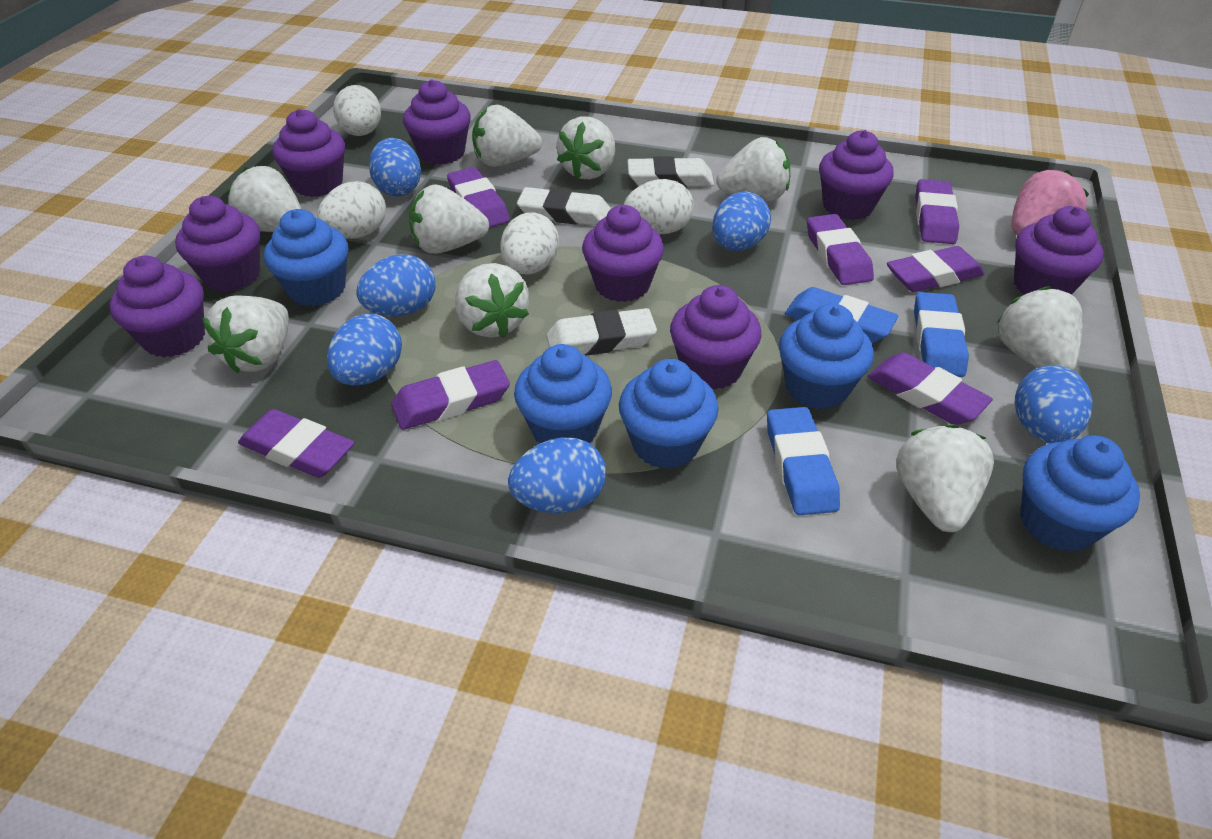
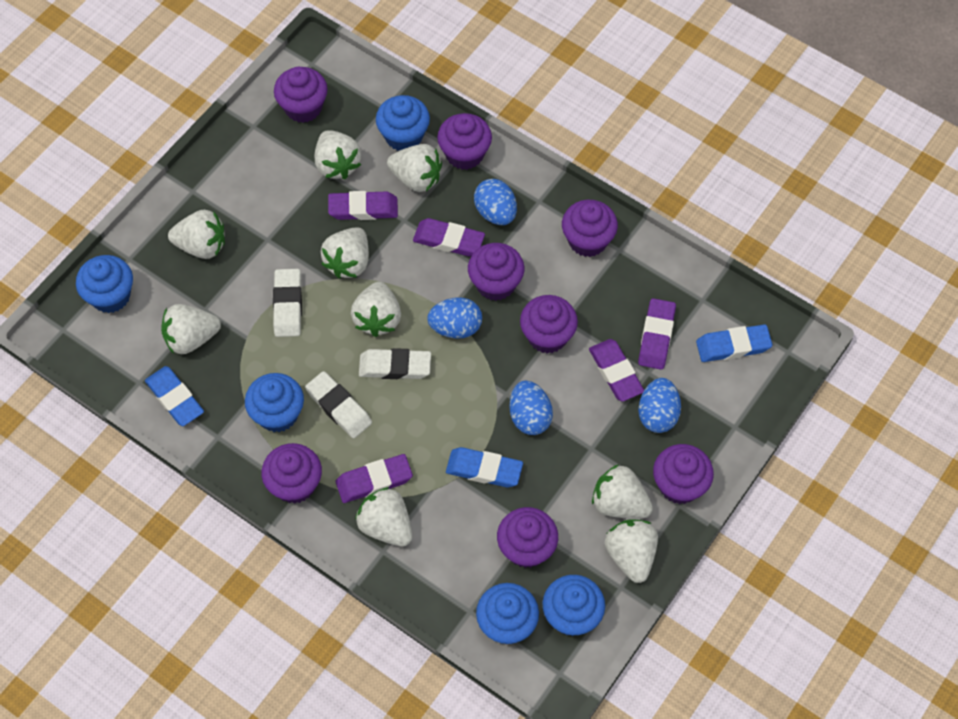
blue egg: [327,314,402,386] [356,254,435,317] [369,138,421,196] [508,437,606,513] [712,191,771,251] [1015,365,1093,443] = 6 -> [427,297,482,339] [474,179,517,225] [509,381,553,435] [638,378,681,433] = 4
pink strawberry: [1011,170,1089,235] = 1 -> none = 0
purple eraser: [238,409,355,478] [391,360,510,430] [447,167,510,228] [807,214,874,285] [868,352,993,425] [887,246,985,292] [915,179,959,244] = 7 -> [328,191,398,220] [336,454,413,503] [413,218,485,256] [589,339,644,401] [638,298,676,370] = 5
white egg: [317,181,386,239] [333,85,381,136] [500,213,559,274] [624,179,694,234] = 4 -> none = 0

